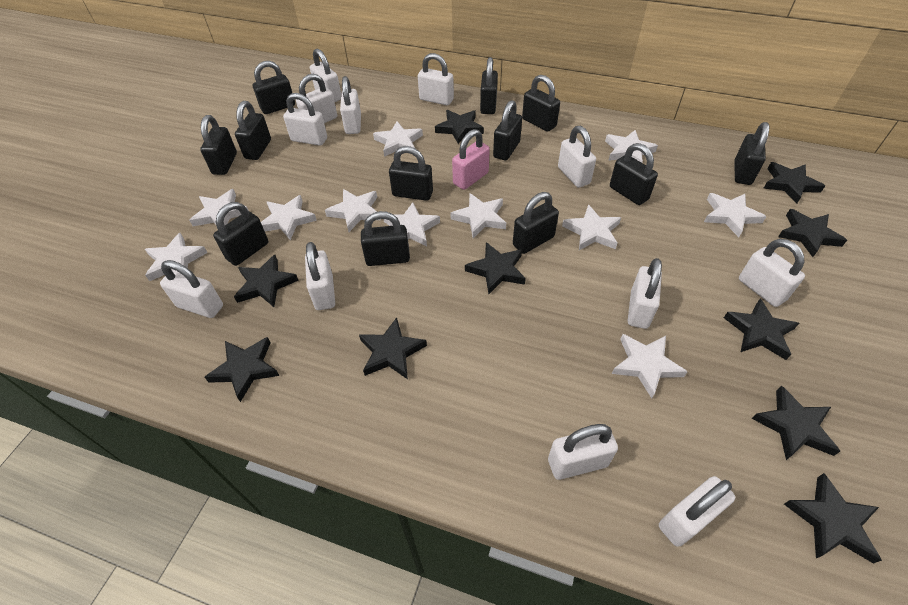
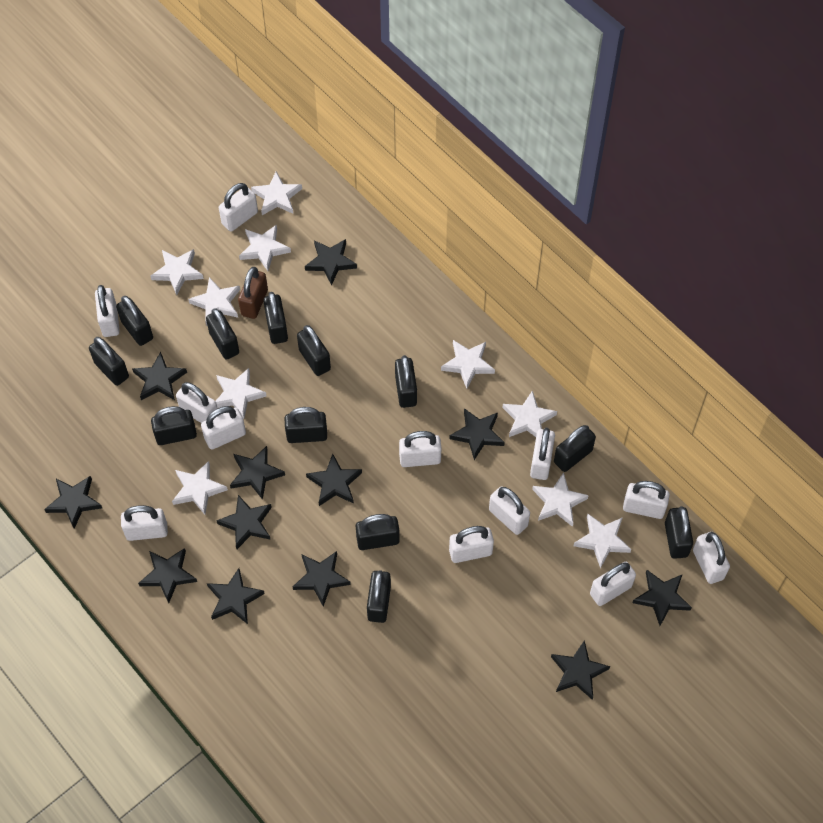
black star: [205,337,280,402] [234,255,299,307] [359,317,427,379] [435,110,484,144] [465,242,526,294] [724,299,799,360] [752,386,840,460] [763,162,825,204] [778,209,847,257] [784,473,882,564] = 10 -> [44,476,102,529] [132,352,187,400] [138,548,197,603] [207,568,265,624] [216,495,272,549] [230,446,285,500] [293,551,351,607] [305,239,357,285] [306,454,362,506] [449,408,505,460] [551,640,610,700] [632,570,692,626] = 12
brown padlock: none = 0 -> [238,267,268,319] = 1
pink padlock: [452,129,490,190] = 1 -> none = 0
white star: [145,233,208,281] [189,189,249,226] [261,195,317,240] [325,189,381,232] [373,121,423,157] [384,202,440,247] [450,193,506,238] [562,204,621,250] [605,130,658,163] [612,334,688,398] [704,193,766,237] = 11 -> [150,249,204,295] [172,461,228,515] [188,277,240,326] [216,368,267,419] [239,225,291,271] [251,171,302,215] [441,340,495,389] [502,390,557,437] [532,472,589,527] [574,514,631,568] = 10

